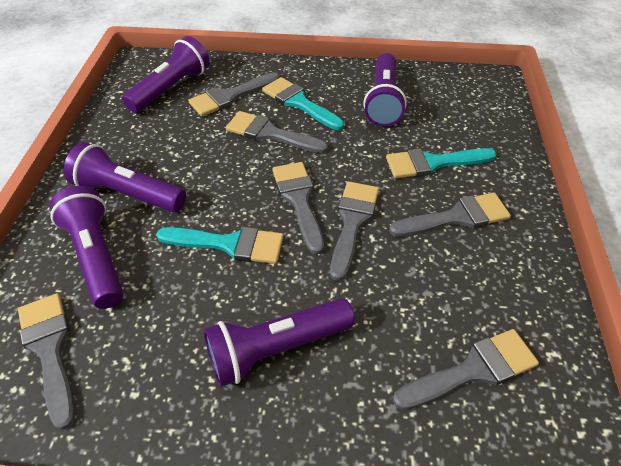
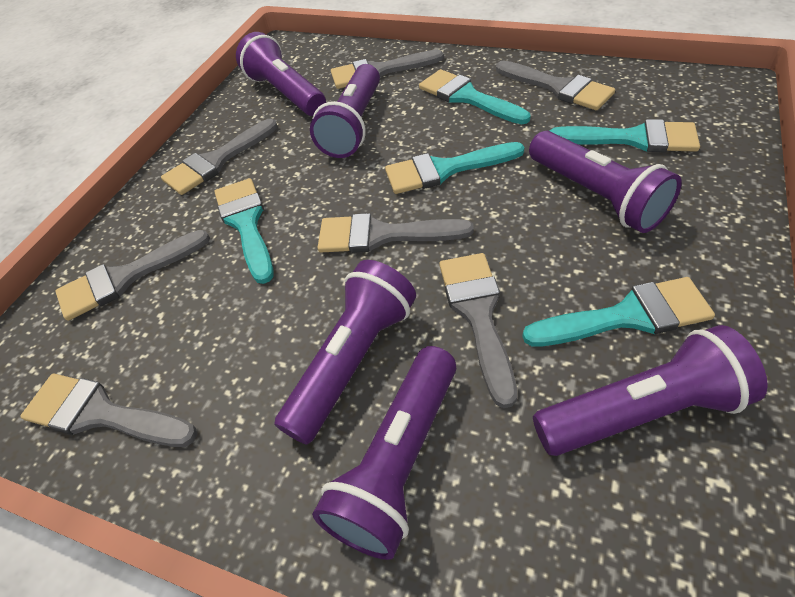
purple flashlight: [50,186,123,309] [64,142,186,212] [122,36,210,113] [203,298,355,387] [363,53,407,127] = 5 -> [236,32,326,116] [274,260,416,445] [310,64,380,158] [312,346,456,560] [529,131,682,233] [533,325,768,456] = 6
turquoise brush: [156,227,284,264] [262,77,344,130] [386,148,497,178] = 3 -> [214,178,273,284] [385,142,525,194] [419,69,530,124] [522,277,715,346] [549,119,700,152] = 5

